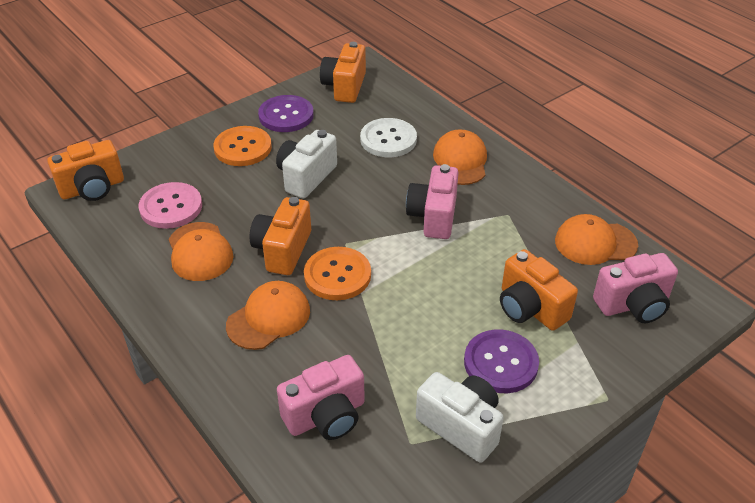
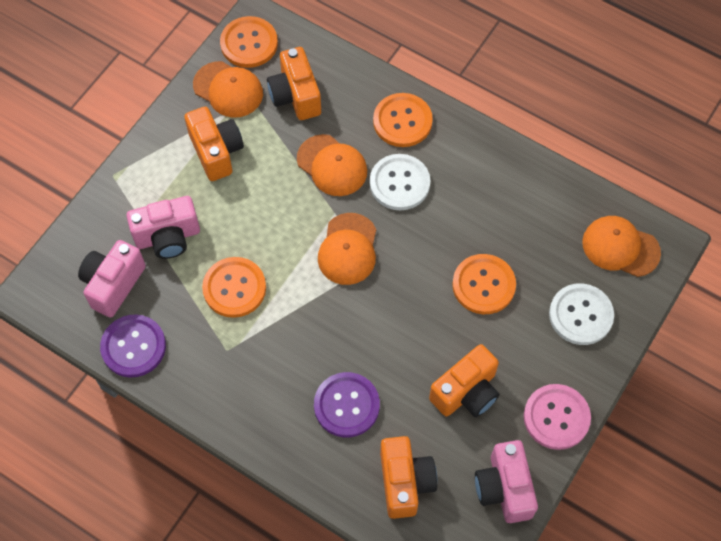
orange button: [214,126,272,166] [304,247,371,300] = 2 -> [202,257,266,318] [220,16,278,68] [373,93,433,147] [452,254,516,314] = 4
white button: [360,118,417,157] = 1 -> [370,154,430,211] [549,283,614,345] = 2
white camera: [276,130,337,199] [416,372,504,463] = 2 -> none = 0

